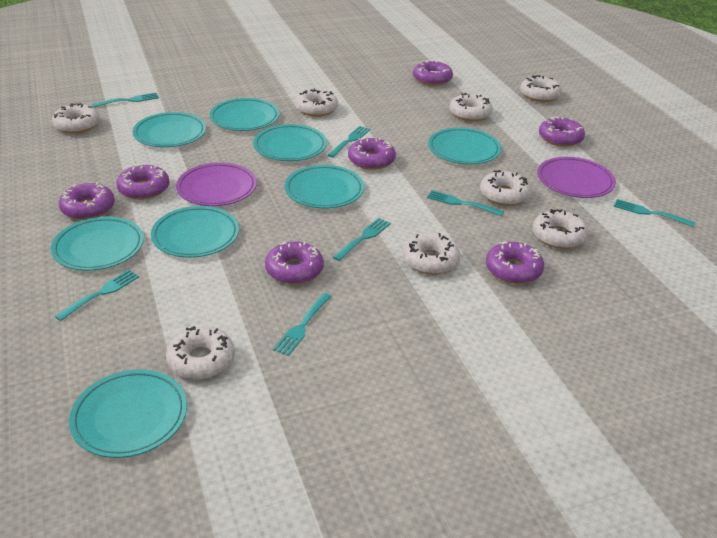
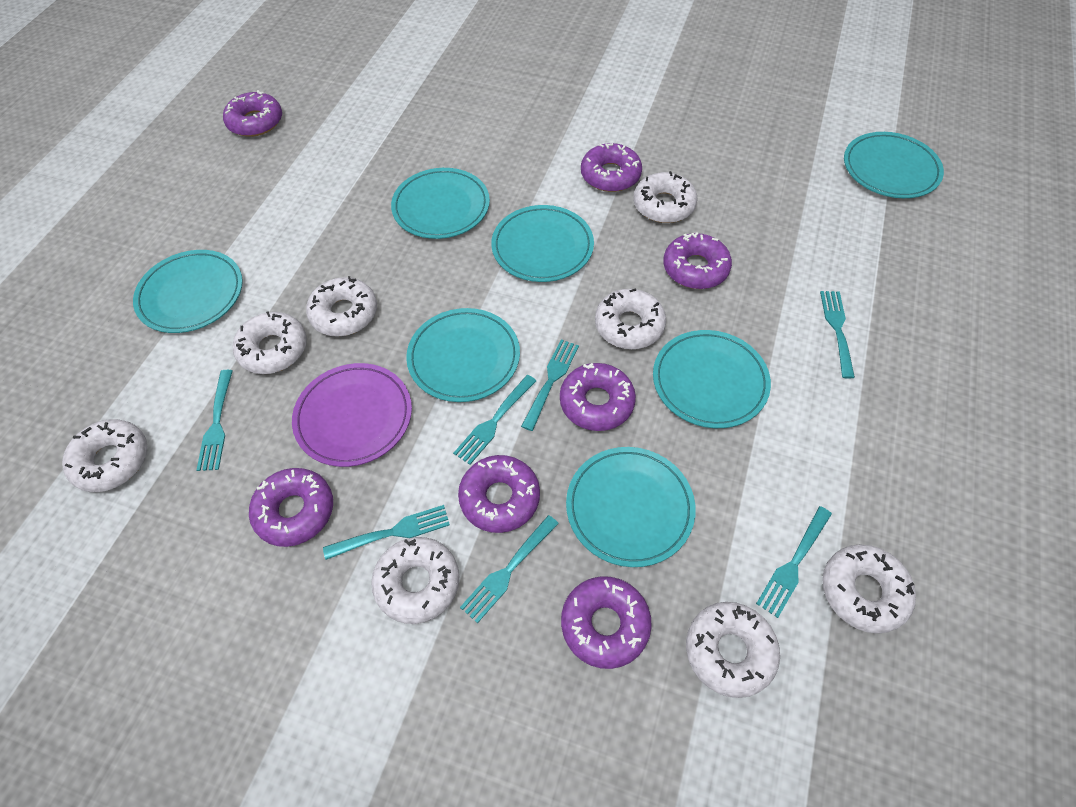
purple plate: [176,163,257,206] [537,157,616,198] = 2 -> [292,363,412,467] = 1
turquoise plate: [51,217,144,271] [69,370,187,458] [133,112,206,148] [151,206,239,258] [210,98,279,131] [253,124,327,161] [285,165,364,208] [428,127,501,164] = 8 -> [133,250,243,333] [391,168,490,239] [406,308,520,402] [491,205,594,282] [566,447,696,567] [653,330,771,428] [844,132,944,198] = 7

